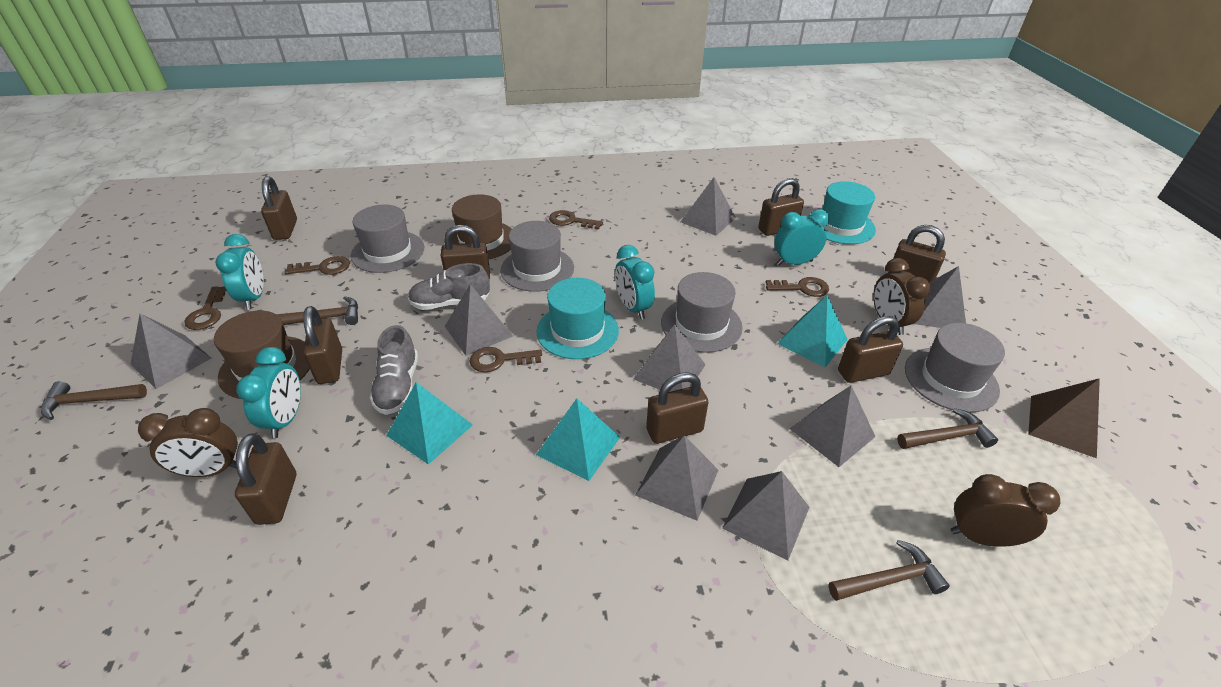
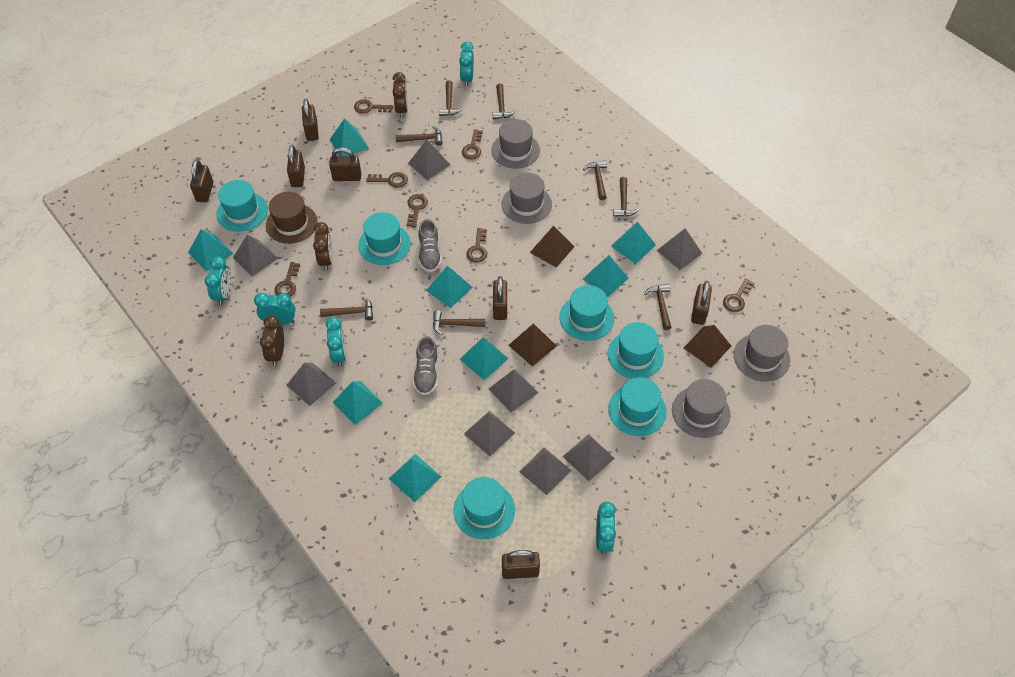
brown hammer: [41,381,147,420] [276,296,358,325] [829,540,950,601] [897,408,998,449] = 4 -> [320,297,373,321] [396,126,443,146] [433,310,485,335] [439,81,462,116] [492,83,516,119] [583,160,607,200] [613,177,639,217] [644,284,672,330] = 8
brown hat: [214,311,310,399] [451,194,512,260] = 2 -> [266,192,317,244] = 1
brown key: [184,286,227,330] [284,256,350,275] [469,347,542,372] [549,210,603,230] [766,277,829,297] = 5 -> [274,262,300,297] [354,99,393,113] [366,172,408,188] [407,194,428,227] [462,129,483,159] [466,228,487,263] [723,278,754,312] = 7
brown padlock: [235,433,296,525] [261,176,297,240] [303,306,342,384] [441,225,490,280] [646,372,708,444] [758,178,804,236] [838,316,903,383] [888,225,946,282] = 8 -> [190,160,213,202] [287,145,305,187] [302,99,319,141] [329,147,361,181] [493,276,507,320] [502,550,540,579] [691,281,712,325] = 7
brown pyramid: [1028,378,1100,458] = 1 -> [508,323,557,367] [530,226,575,268] [684,325,731,368] = 3
turquoise clock: [215,234,264,310] [237,347,301,438] [615,245,655,319] [774,209,830,265] = 4 -> [205,256,232,305] [254,293,296,325] [326,317,346,367] [459,42,474,87] [596,502,616,554] = 5
turquoise hat: [536,278,619,359] [809,181,876,244] = 2 -> [216,180,268,232] [358,212,411,265] [453,477,515,539] [560,285,614,341] [608,322,664,379] [608,377,667,436] = 6
turquoise pyramid: [386,382,473,465] [536,398,620,481] [777,295,848,367] = 3 -> [188,229,234,271] [330,118,369,156] [333,381,383,425] [389,454,441,502] [426,266,473,308] [459,337,509,380] [583,255,629,298] [611,222,656,264] = 8

